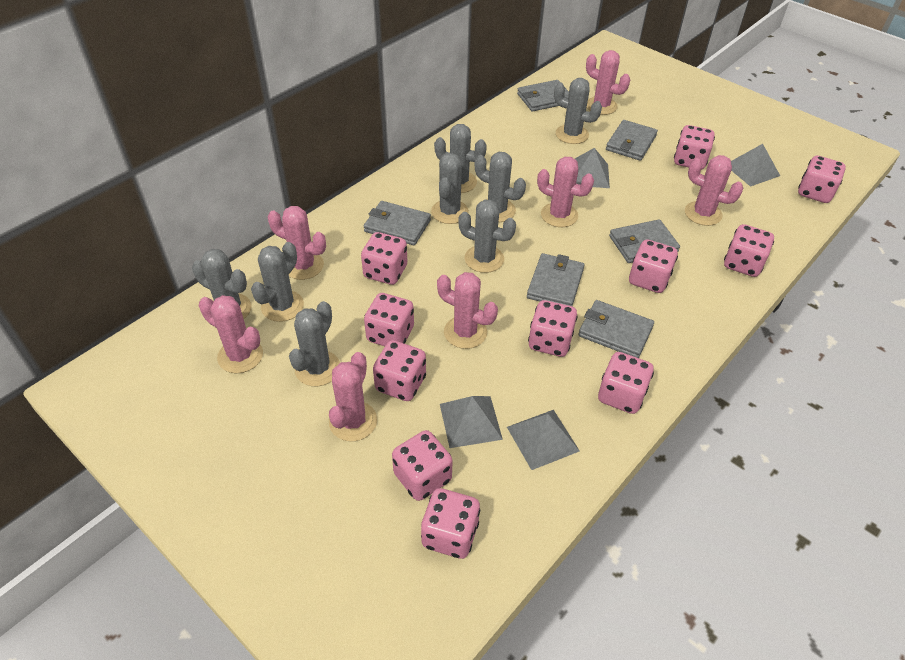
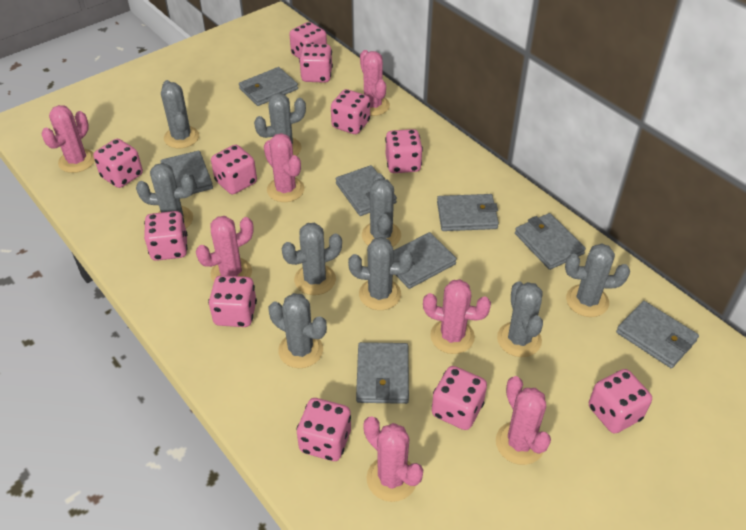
grey cactus: [192,249,251,319] [251,242,304,322] [289,301,340,386] [431,153,469,224] [434,124,487,193] [458,200,516,273] [475,152,526,222] [554,78,602,144] = 8 -> [136,163,195,228] [161,80,199,148] [254,93,306,156] [269,293,327,368] [282,223,342,295] [348,237,413,310] [362,173,401,247] [497,281,543,357] [565,243,630,317] = 9
grey pyramid: [440,396,503,448] [507,410,580,470] [575,148,610,188] [731,144,780,187] = 4 -> none = 0
grey wallet: [364,201,431,245] [517,80,569,112] [527,253,584,306] [578,300,654,358] [606,120,658,161] [609,219,680,263] = 6 -> [160,151,213,194] [239,67,298,106] [336,165,397,216] [356,342,409,404] [393,232,457,289] [437,194,499,231] [515,213,586,270] [616,301,699,368] = 8

